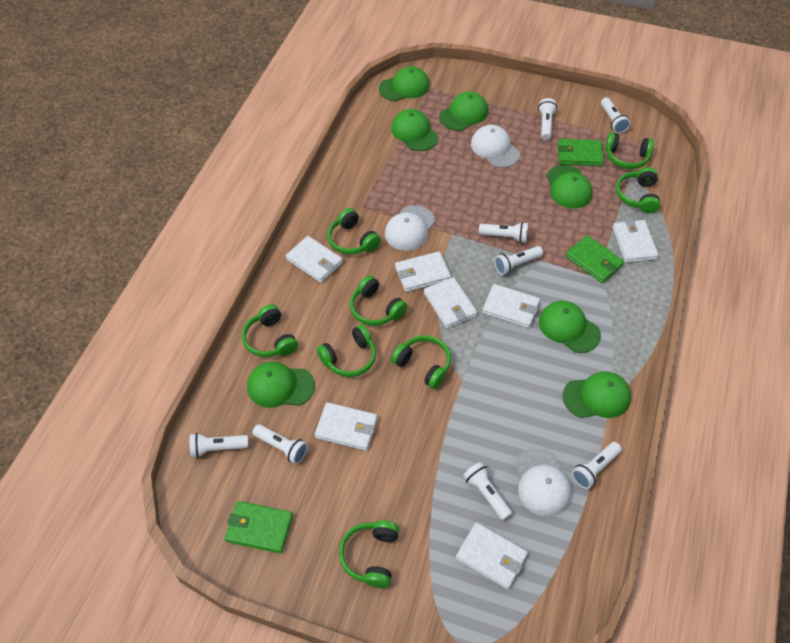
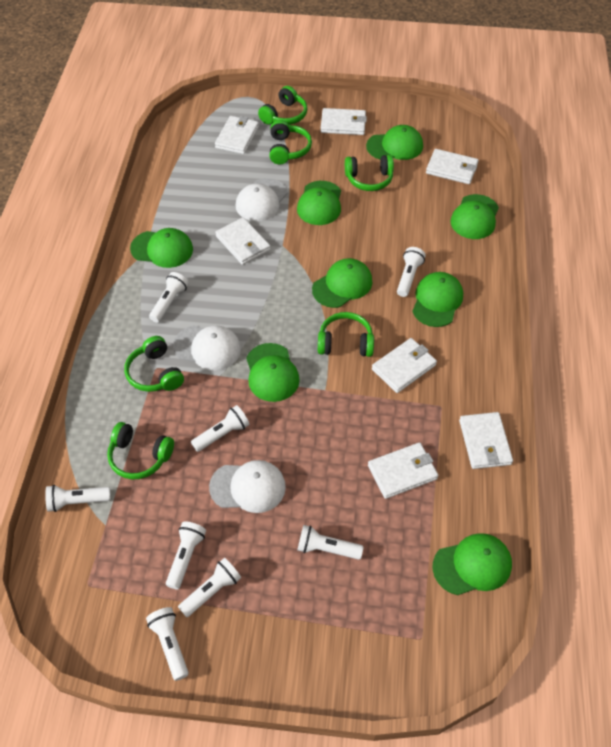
green cap: [247,362,315,408] [379,66,430,101] [391,109,438,151] [439,92,488,131] [539,301,601,353] [547,165,593,209] [563,371,631,418] = 7 -> [130,228,193,268] [246,343,300,402] [297,181,341,225] [312,258,372,308] [366,125,423,160] [412,272,463,327] [433,533,512,595] [451,194,499,239] = 8
green headphones: [242,304,298,357] [317,325,376,377] [327,208,381,254] [339,521,399,588] [350,275,407,326] [391,335,451,389] [605,132,654,169] [616,167,661,213] = 8 -> [107,422,174,479] [124,336,184,392] [258,86,307,125] [269,120,312,165] [318,312,374,357] [345,155,394,191] = 6
green wallet: [225,501,293,554] [558,139,604,166] [566,235,624,283] = 3 -> none = 0

